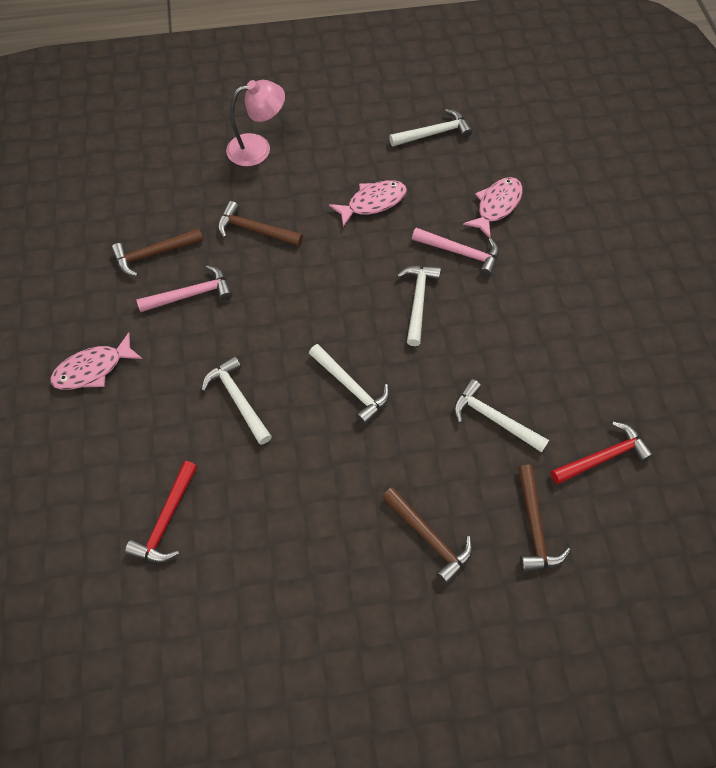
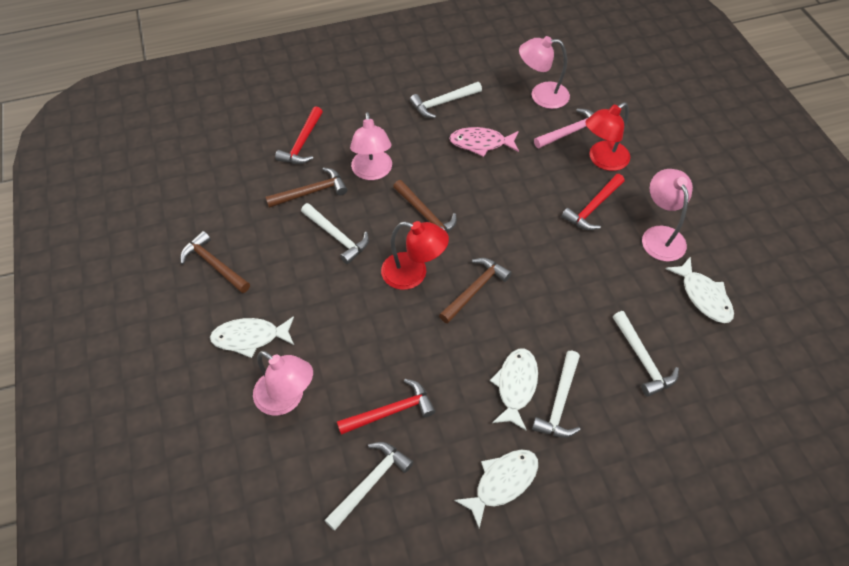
pink fish: [50,333,142,390] [329,180,407,227] [463,177,523,238] = 3 -> [449,127,519,157] = 1
pink hammer: [137,265,232,312] [412,228,499,277] = 2 -> [534,109,594,148] = 1
pink lamp: [226,80,285,166] = 1 -> [253,351,313,416] [350,112,392,180] [519,36,570,109] [642,169,693,261] = 4
red hammer: [125,461,197,563] [551,422,653,484] = 2 -> [275,106,323,164] [337,379,436,435] [561,174,625,230] = 3
red lamp: none = 0 -> [381,221,449,290] [585,102,630,171] = 2
white fish: none = 0 -> [210,316,294,358] [454,449,538,528] [490,348,538,431] [666,257,734,323] = 4

